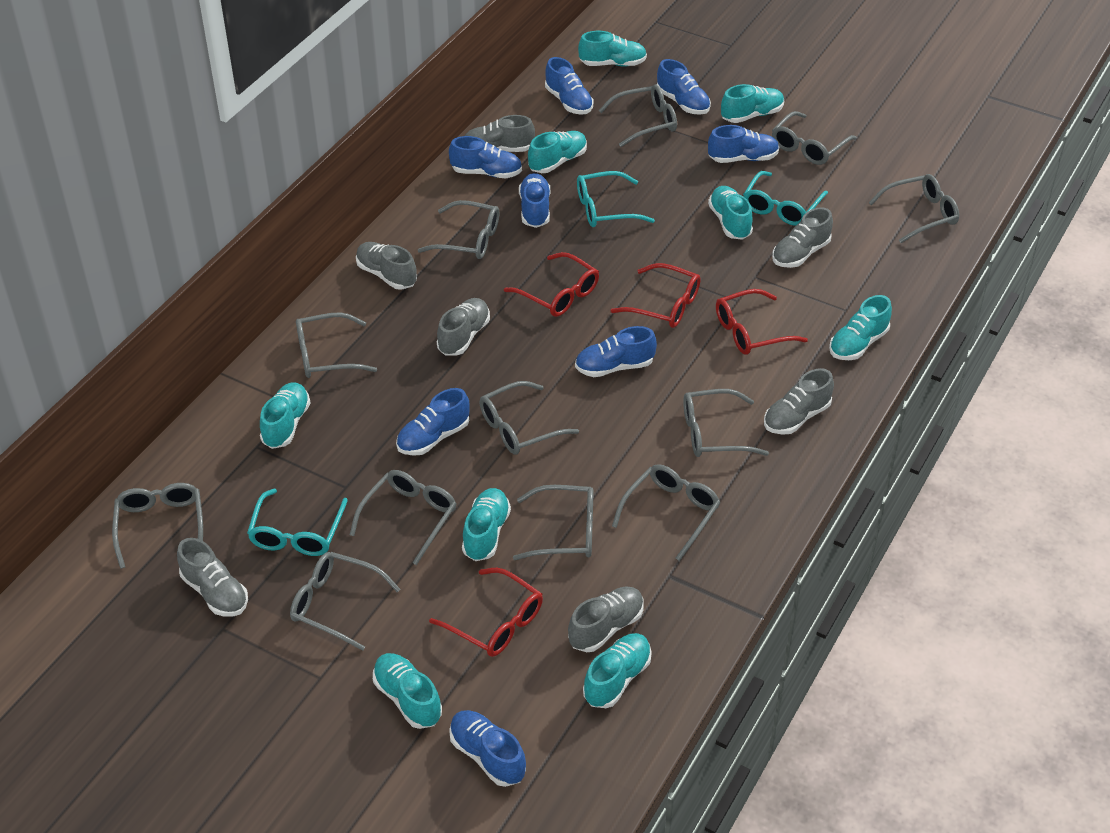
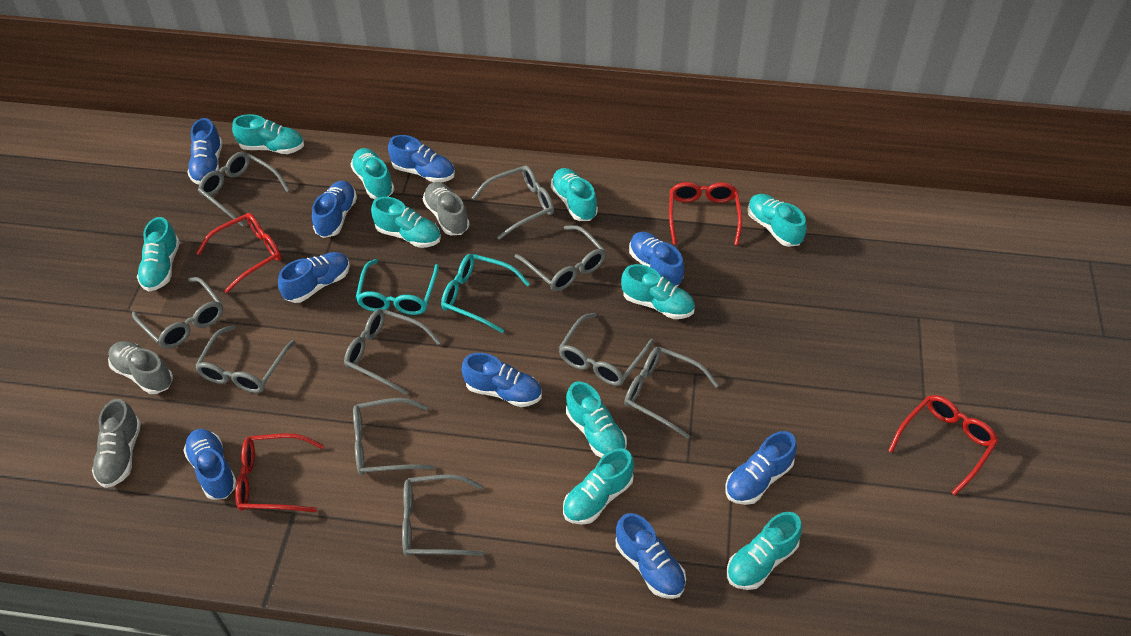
blue shoe: [396,388,470,456] [449,136,522,178] [449,710,526,787] [519,173,550,228] [545,57,593,115] [575,326,657,377] [657,59,711,115] [708,125,779,163] = 8 -> [183,429,237,500] [187,118,222,184] [278,252,350,303] [312,181,357,238] [388,135,455,182] [461,353,542,407] [616,513,686,599] [629,232,684,286] [725,431,797,505] = 9
grey glasses: [112,483,203,569] [290,552,400,651] [296,312,377,378] [350,470,457,565] [418,200,499,259] [479,381,579,455] [513,485,594,560] [598,85,677,147] [612,464,721,561] [683,389,769,457] [772,111,857,165] [869,174,959,243] = 12 -> [132,277,223,349] [195,325,295,393] [198,152,290,227] [344,309,441,395] [353,398,435,475] [402,475,484,556] [472,166,554,240] [515,225,606,291] [559,313,654,386] [624,347,719,439] = 10
grey shoe: [177,538,248,617] [356,242,417,290] [437,298,490,356] [465,115,535,152] [568,587,644,652] [764,368,834,435] [772,207,833,268] = 7 -> [92,399,141,488] [108,341,173,394] [423,182,470,235] = 3
turquoise glasses: [247,489,348,556] [577,171,655,227] [743,171,828,226] = 3 -> [356,259,439,315] [441,254,530,333] = 2
turquoise shoe: [260,382,310,449] [373,653,442,729] [462,488,511,561] [528,131,587,173] [578,31,647,66] [583,633,652,708] [708,186,753,240] [721,84,784,123] [829,295,892,360] = 9 -> [137,217,180,292] [232,114,304,154] [350,148,394,199] [371,197,441,248] [551,168,598,221] [563,448,634,525] [566,382,627,458] [621,264,695,319] [727,512,802,590] [748,194,807,247] = 10

